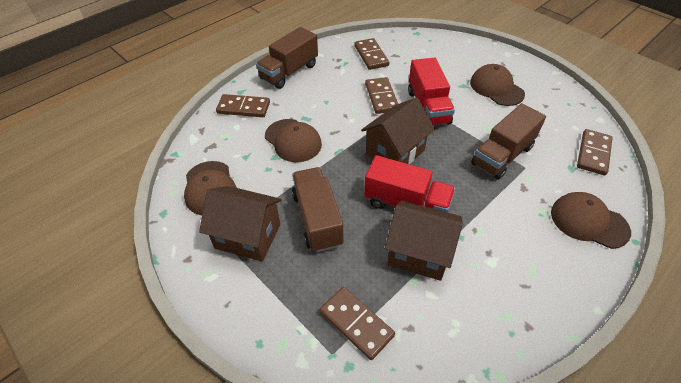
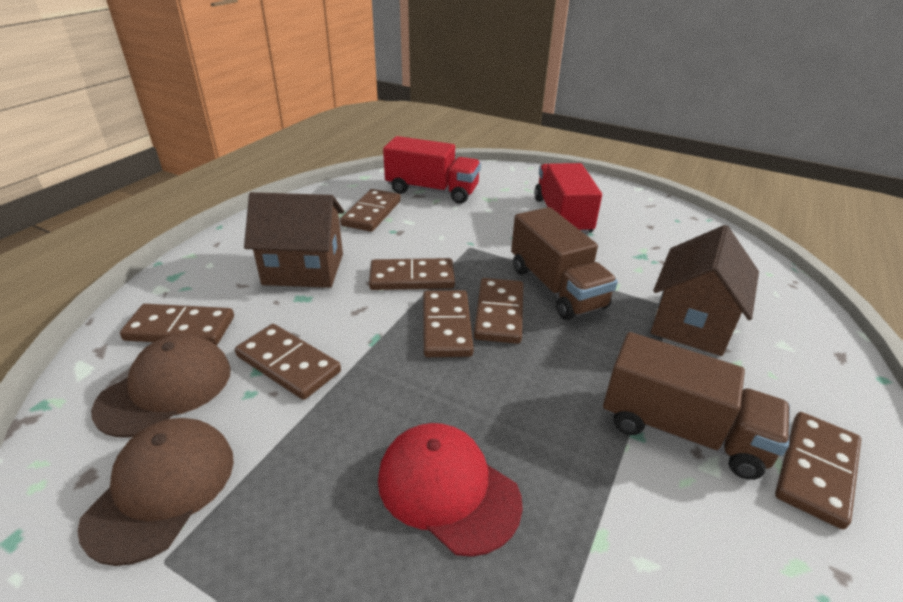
brown cap: [184,161,237,215] [265,119,322,162] [470,64,525,106] [551,192,631,249] = 4 -> [77,418,234,566] [91,334,231,437] = 2
brown domino: [216,94,270,117] [320,287,395,360] [354,38,389,70] [365,77,398,114] [577,129,613,175] = 5 -> [120,304,234,345] [235,324,341,400] [340,189,401,232] [369,258,455,290] [423,290,474,357] [474,278,523,344] [775,412,861,529] = 7
brown house: [199,186,282,262] [361,98,435,164] [385,201,463,281] = 3 -> [244,192,344,288] [651,225,759,356] = 2
brown truck: [256,27,318,89] [292,167,344,252] [471,103,546,180] = 3 -> [511,207,618,320] [603,332,790,480] = 2
red cap: none = 0 -> [378,423,523,557] = 1

